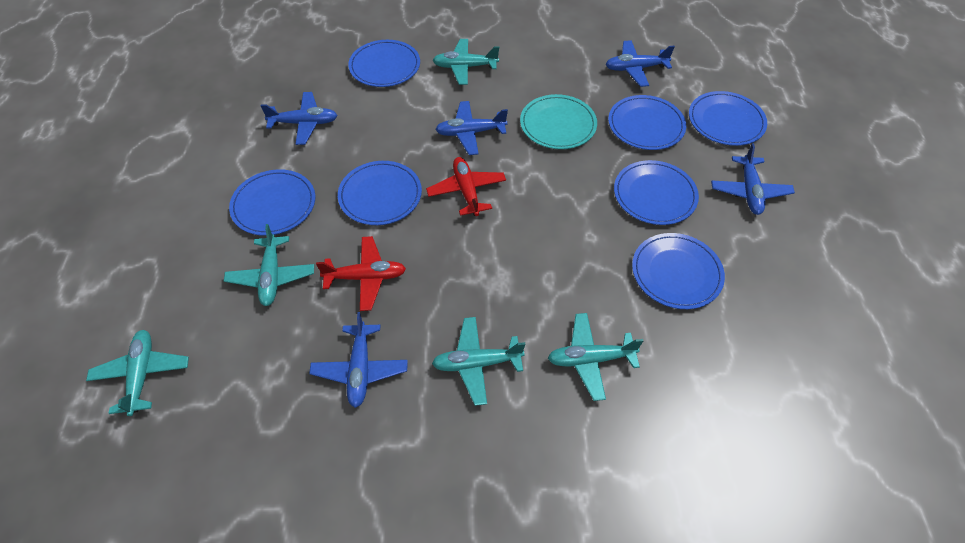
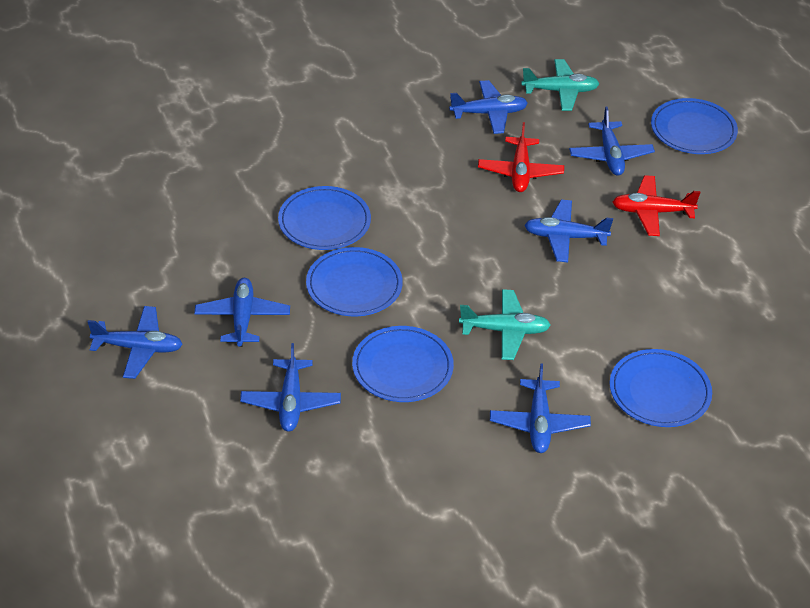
blue plane: [261,92,337,145] [309,312,408,408] [435,101,508,155] [606,40,675,87] [711,143,795,215] = 5 -> [88,306,183,379] [194,278,290,347] [240,343,341,432] [449,80,528,134] [490,364,591,453] [524,200,613,262] [569,107,655,176] = 7
blue plate: [229,169,315,236] [338,161,422,225] [348,40,420,87] [608,95,686,150] [614,160,699,225] [632,233,725,309] [689,91,767,146] = 7 -> [278,186,371,250] [306,247,403,316] [352,326,454,402] [610,349,712,427] [651,98,738,154] = 5
turquoise plane: [86,330,189,416] [224,224,314,306] [432,317,526,406] [433,39,499,85] [548,313,643,401] = 5 -> [459,289,551,360] [521,59,599,111] = 2
turquoise plate: [520,94,597,149] = 1 -> none = 0

